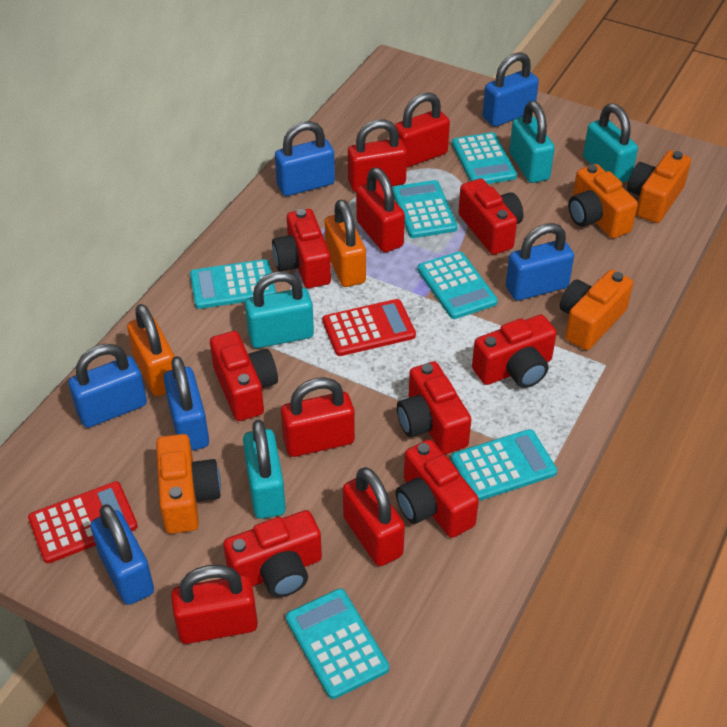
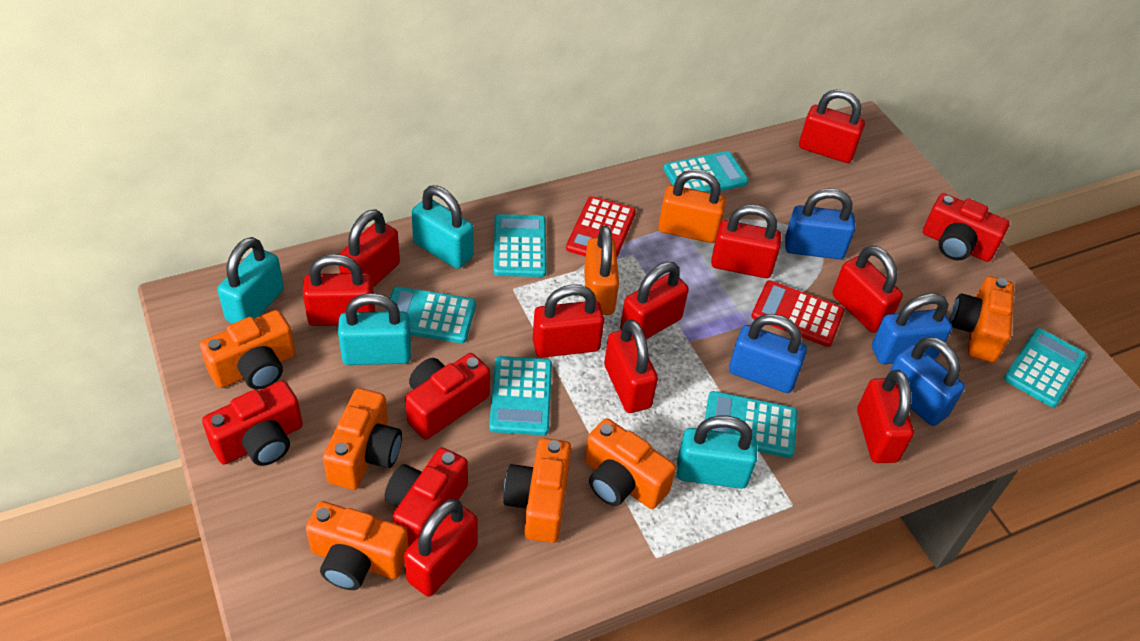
blue padlock: [68,344,147,428] [90,504,154,605] [163,356,209,451] [275,121,335,196] [483,52,539,127] [506,223,574,301] = 6 -> [729,314,807,393] [785,188,856,259] [872,293,952,365] [890,337,965,426] = 4
orange camera: [156,434,221,534] [560,270,633,350] [568,164,638,238] [627,151,691,223] = 4 -> [200,310,296,389] [306,501,409,590] [323,388,402,490] [503,438,571,543] [585,418,676,509] [949,276,1014,363] = 6
red camera: [210,331,278,421] [223,510,322,597] [272,209,331,288] [396,439,479,538] [397,361,471,454] [458,179,524,255] [472,315,557,388] = 7 -> [202,380,303,466] [385,448,468,546] [405,353,490,440] [923,193,1010,262] = 4
red padlock: [171,564,258,644] [281,377,355,457] [343,467,405,566] [348,120,407,192] [356,168,405,252] [394,92,450,167] = 6 -> [303,254,375,326] [339,209,400,288] [404,499,478,597] [533,284,604,358] [604,319,658,413] [620,262,689,339] [711,205,781,278] [799,89,865,163] [832,245,903,333] [857,370,914,463] = 10

